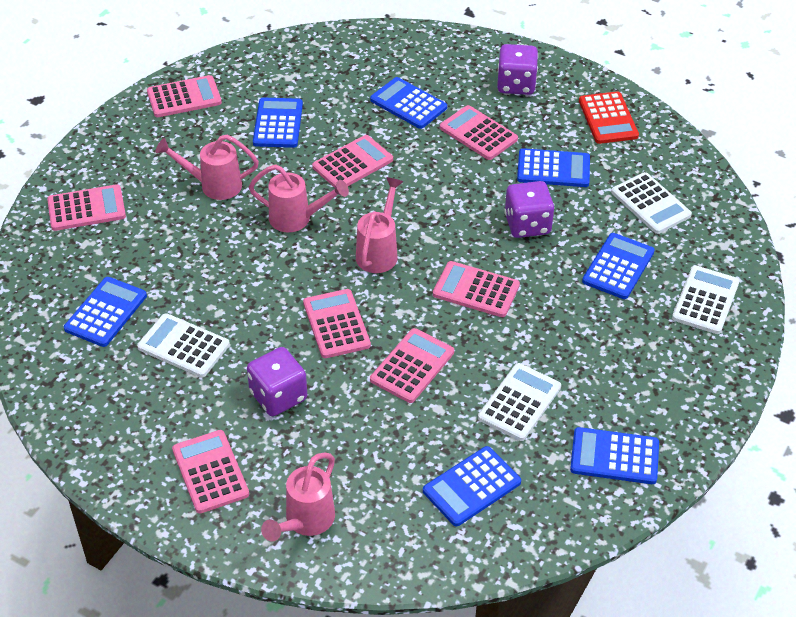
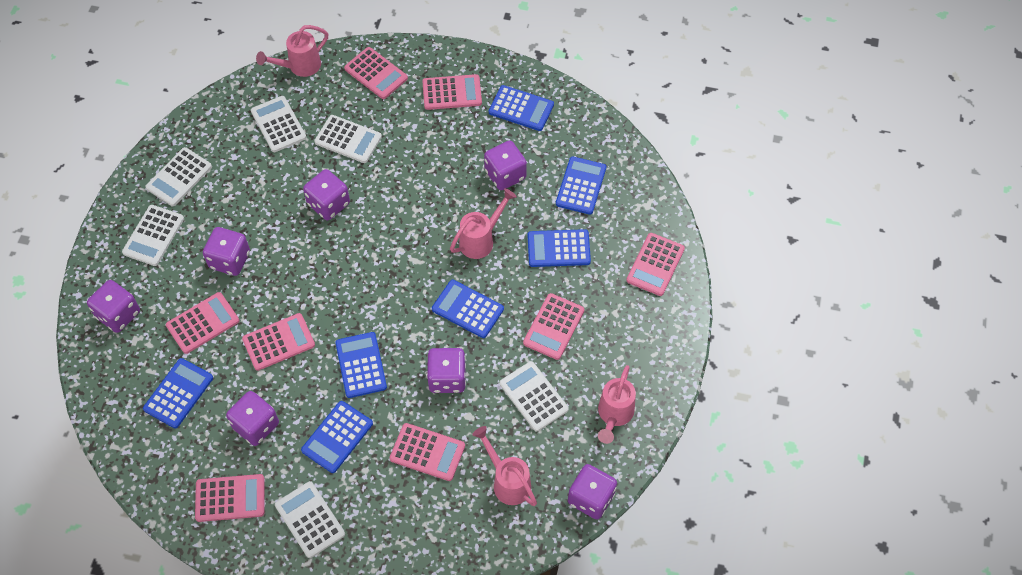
purple dice: [247,347,307,416] [497,44,538,95] [504,181,554,238] = 3 -> [87,280,140,333] [203,227,250,276] [226,391,279,446] [303,169,350,220] [427,348,466,393] [484,141,527,190] [568,464,617,519] = 7
red calculator: [579,91,639,144] = 1 -> none = 0
white calculator: [137,313,230,378] [478,363,561,441] [611,172,692,234] [672,265,740,334] = 4 -> [122,205,184,266] [145,147,212,206] [251,96,306,152] [275,481,345,558] [314,115,382,163] [500,361,569,431] = 6

